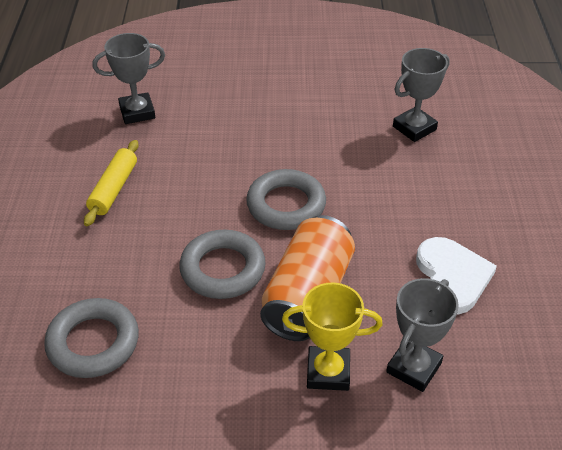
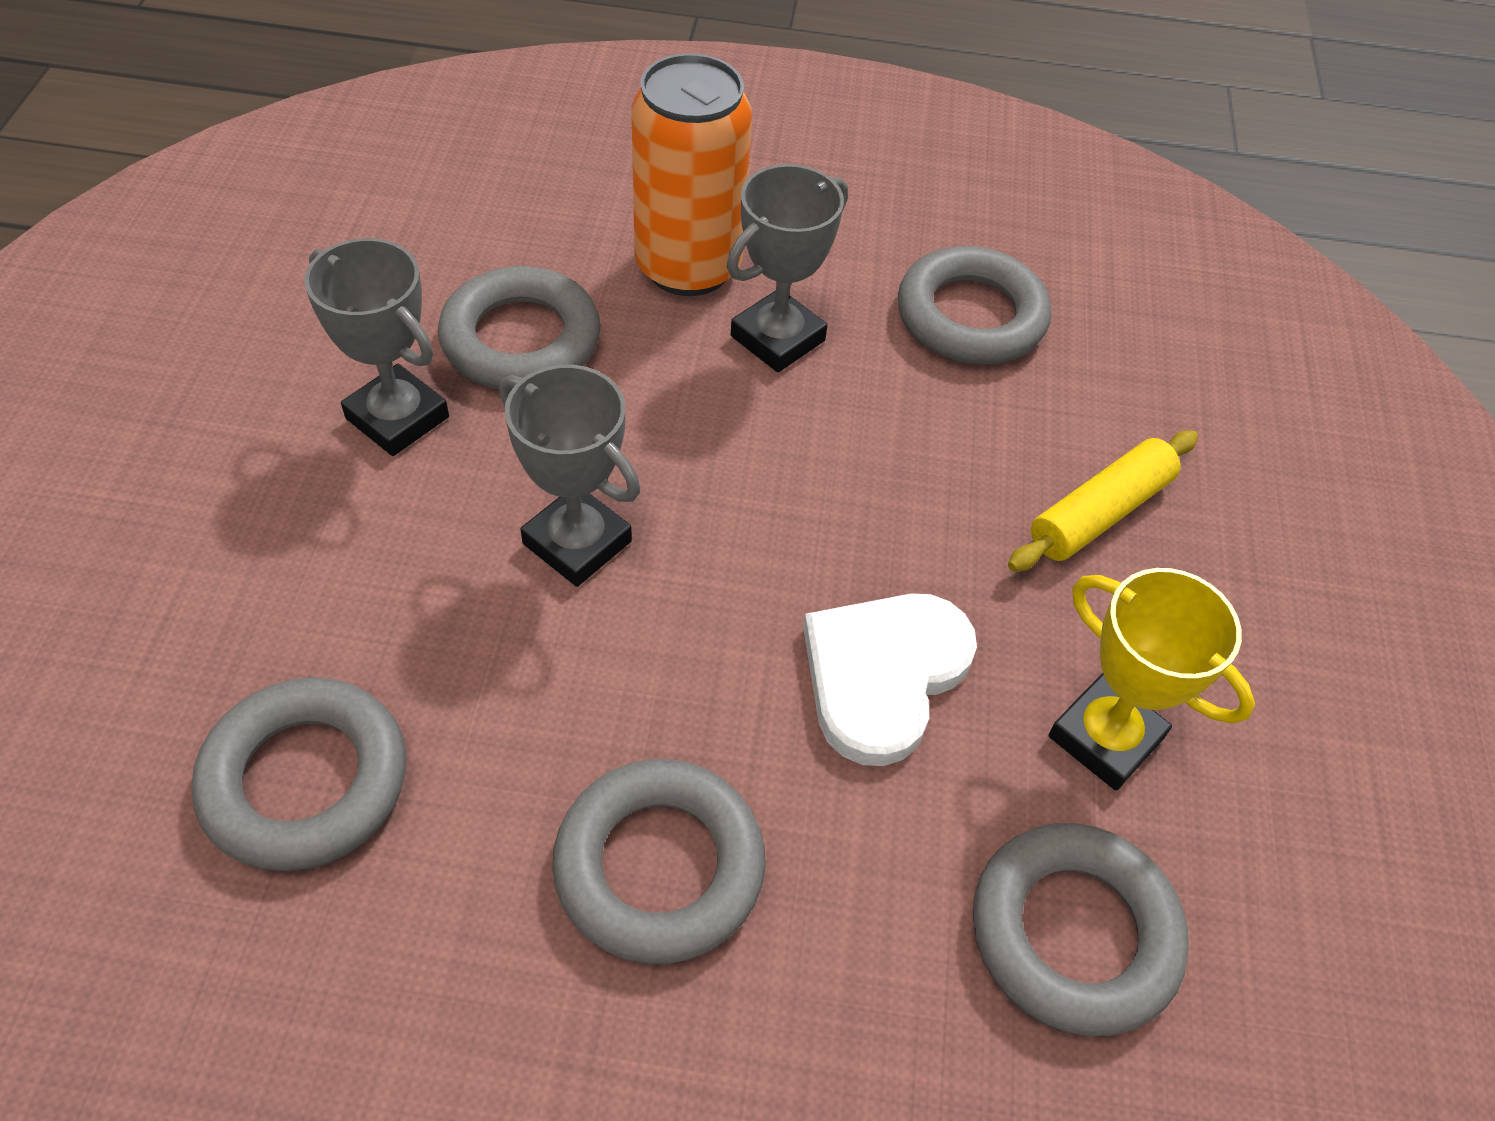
grey ring: [44,298,139,378] [179,230,266,299] [246,169,326,230] = 3 -> [192,677,406,871] [438,266,601,390] [552,759,766,964] [898,246,1051,365] [973,823,1189,1036] = 5

